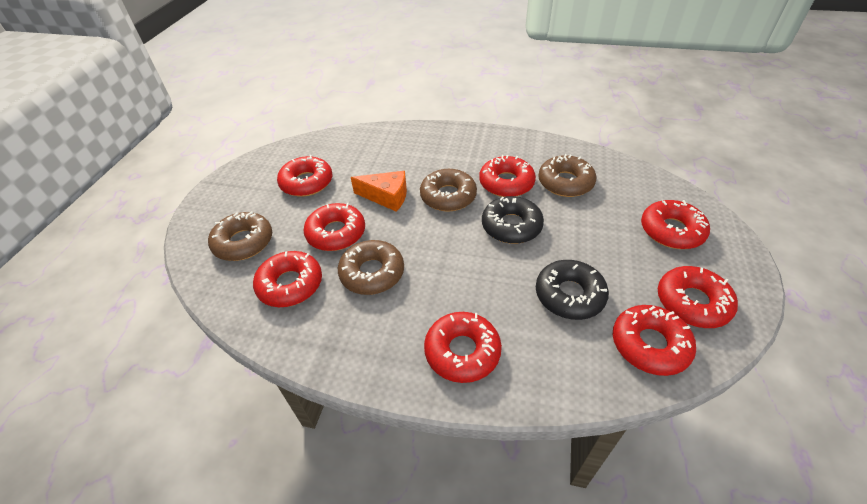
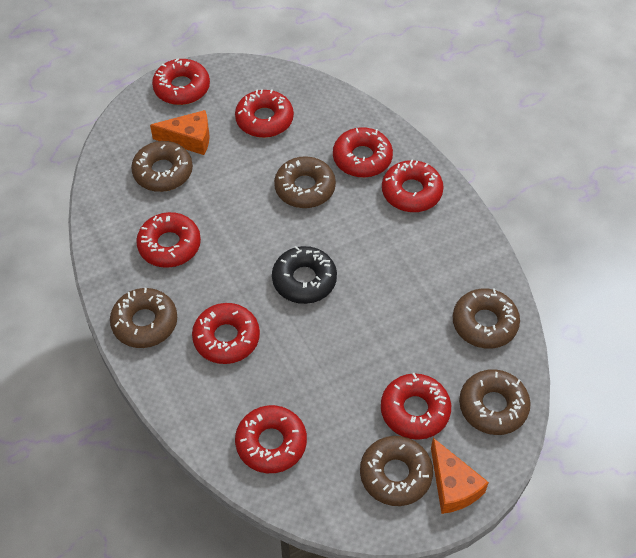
black donut: [482,196,544,244] [536,260,609,320] = 2 -> [272,246,337,304] = 1
brown donut: [208,212,272,261] [338,240,404,295] [420,169,477,212] [538,154,596,197] = 4 -> [110,288,177,348] [131,141,193,192] [274,156,336,208] [360,436,433,506] [453,288,520,349] [459,369,531,435] = 6
orange cheese: [351,171,407,212] = 1 -> [150,110,210,155] [431,438,489,514] = 2

